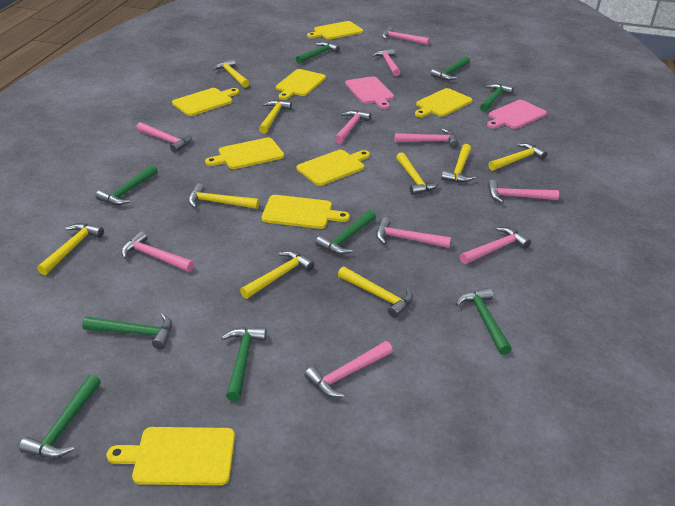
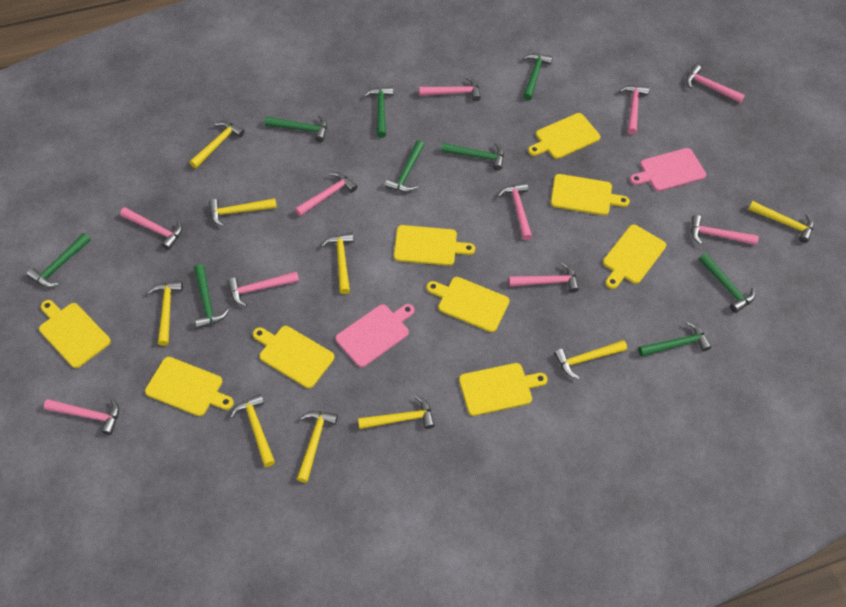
yellow cutting board: [107,427,235,485] [172,88,239,116] [205,138,284,169] [261,195,350,229] [276,69,326,100] [297,150,370,186] [307,21,363,40] [415,88,472,117] = 8 -> [39,300,111,368] [145,357,234,416] [253,326,334,388] [394,225,475,266] [426,277,510,332] [459,363,548,416] [528,113,600,159] [551,174,630,215] [603,224,666,289] = 9

